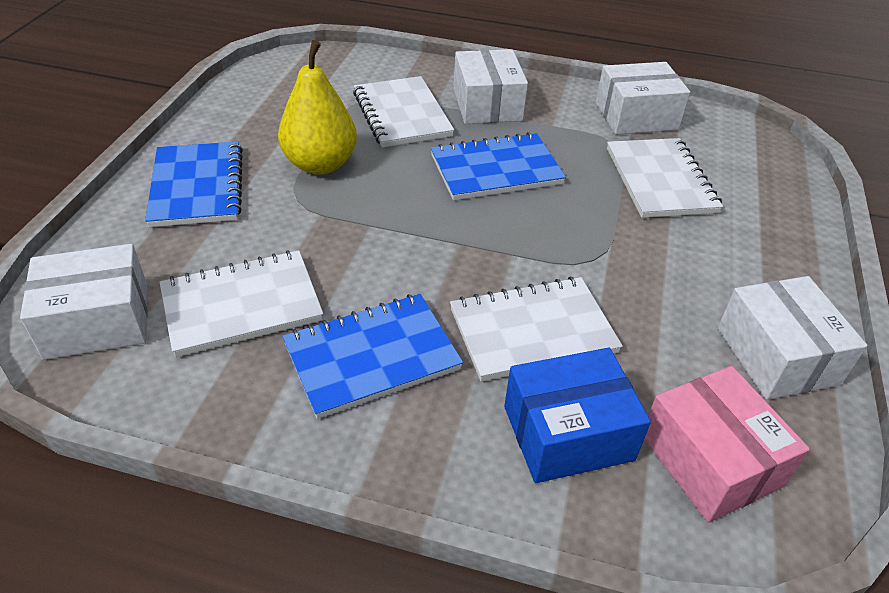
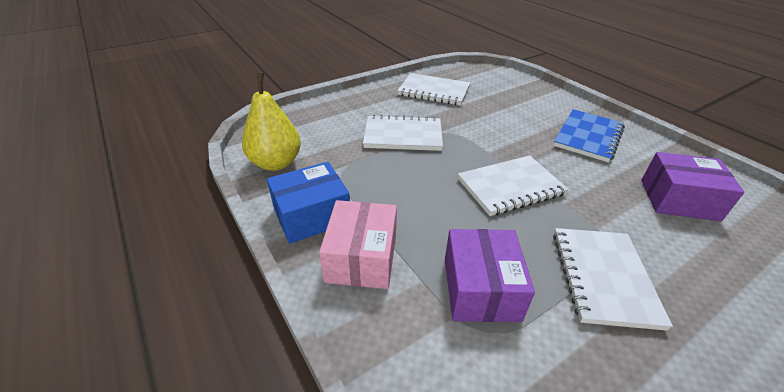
blue notebook: [145,142,243,227] [282,294,463,419] [431,132,566,200] = 3 -> [553,109,625,162] = 1
purple box: none = 0 -> [445,229,535,322] [641,152,745,221] = 2
white box: [20,244,148,360] [454,49,528,124] [596,62,690,135] [718,276,868,400] = 4 -> none = 0

